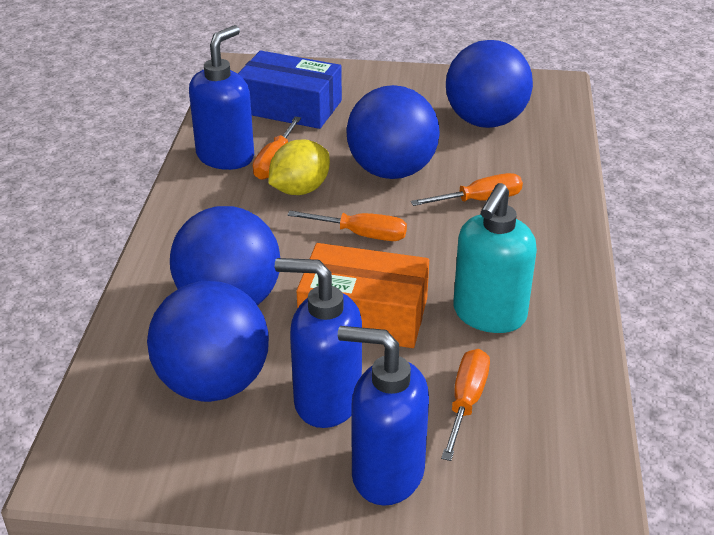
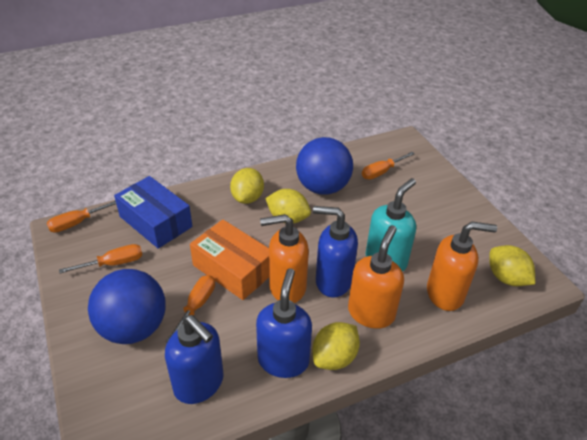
blue ball: [147,281,269,402] [170,206,280,305] [346,85,440,179] [446,40,533,128] = 4 -> [88,269,166,344] [296,137,353,195] = 2
orange soap dispenser: none = 0 -> [260,214,309,303] [348,225,404,329] [427,222,497,311] = 3
yellow lemon: [268,140,330,195] = 1 -> [230,168,264,204] [265,189,311,223] [312,322,360,370] [489,245,535,286] = 4

